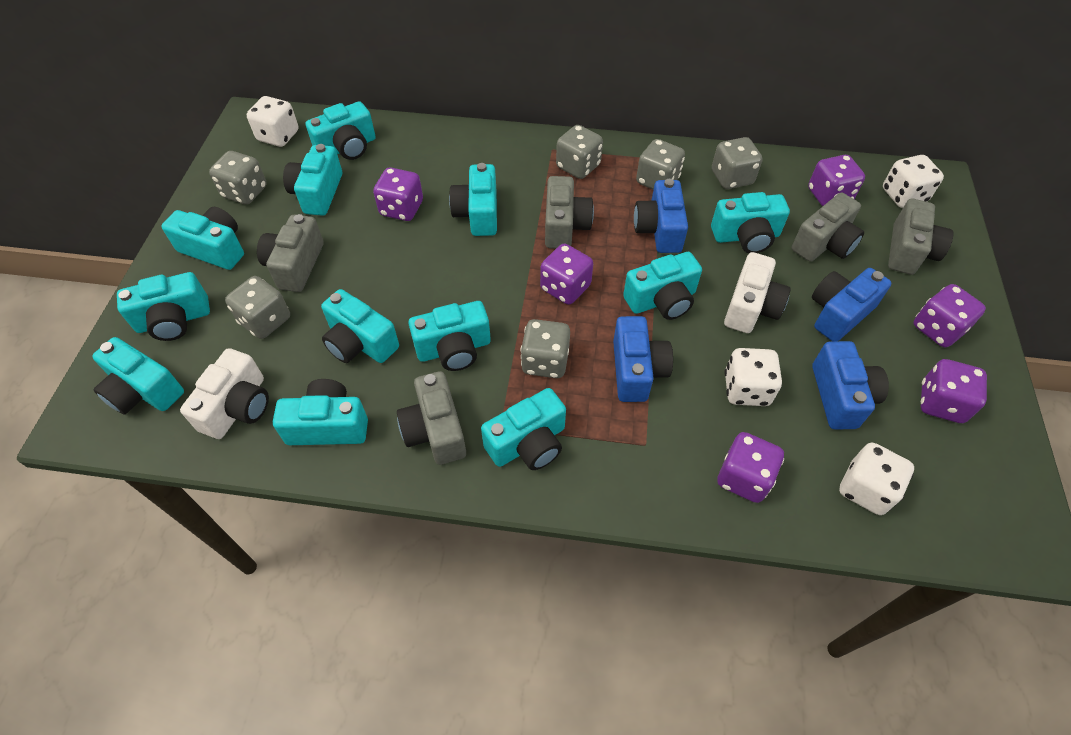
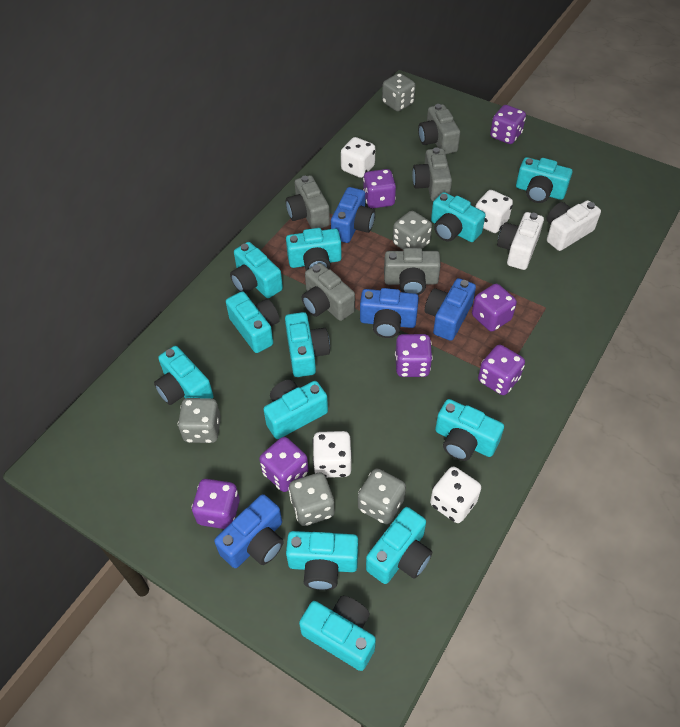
grey dice: [209,151,267,205] [225,276,290,339] [520,319,570,378] [556,125,603,179] [636,139,685,190] [712,137,762,189] = 6 -> [178,398,221,443] [289,473,335,526] [358,468,406,524] [382,73,415,111] [393,211,432,250] = 5
purple dice: [373,168,423,221] [540,244,593,305] [717,432,784,503] [808,155,865,206] [913,284,986,347] [921,359,987,423] = 6 -> [192,479,240,529] [259,437,309,492] [363,169,396,208] [395,334,433,377] [472,284,517,331] [478,345,525,395] [490,105,526,144] = 7

